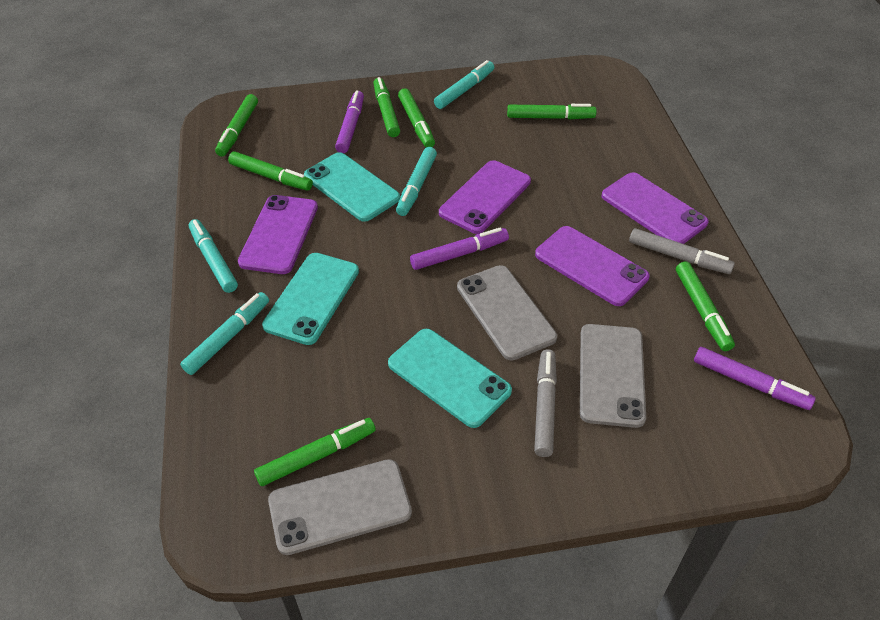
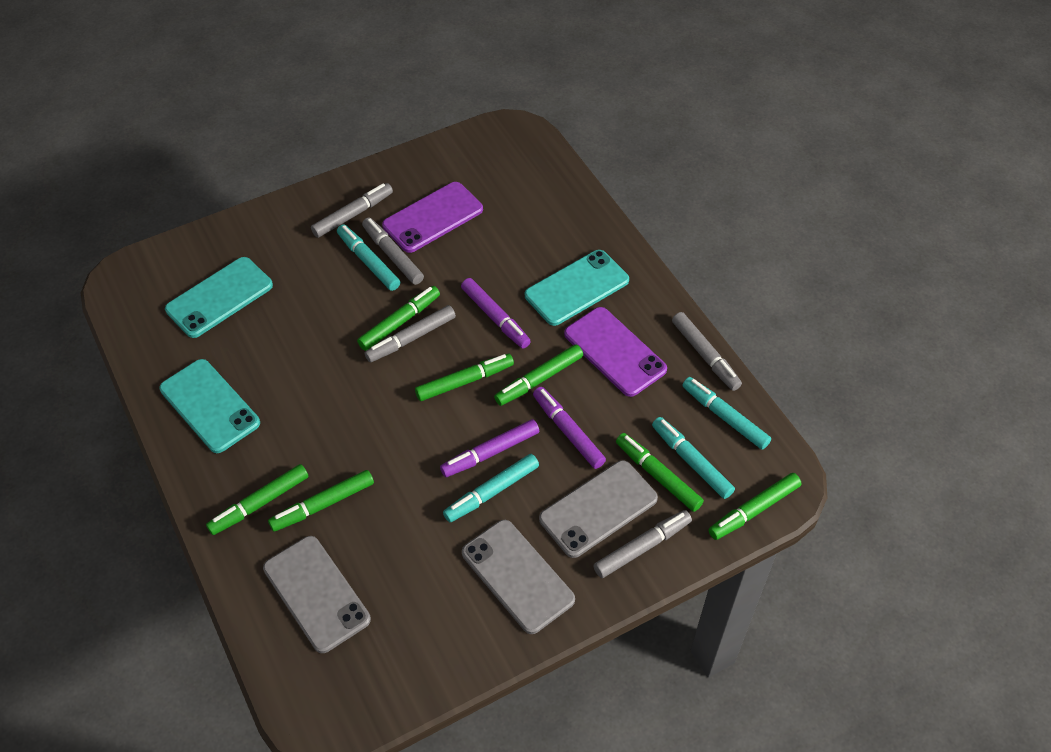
grey marker: [534,349,557,457] [629,228,735,274] = 2 -> [311,183,393,238] [362,218,424,285] [365,305,456,362] [593,510,692,578] [672,312,742,391] = 5
purple phone: [238,195,318,274] [439,160,531,234] [535,226,650,306] [601,172,709,244] = 4 -> [382,182,483,253] [564,307,667,397] = 2

